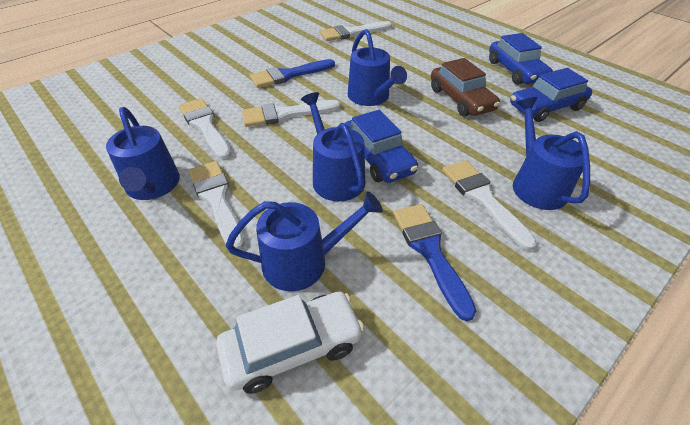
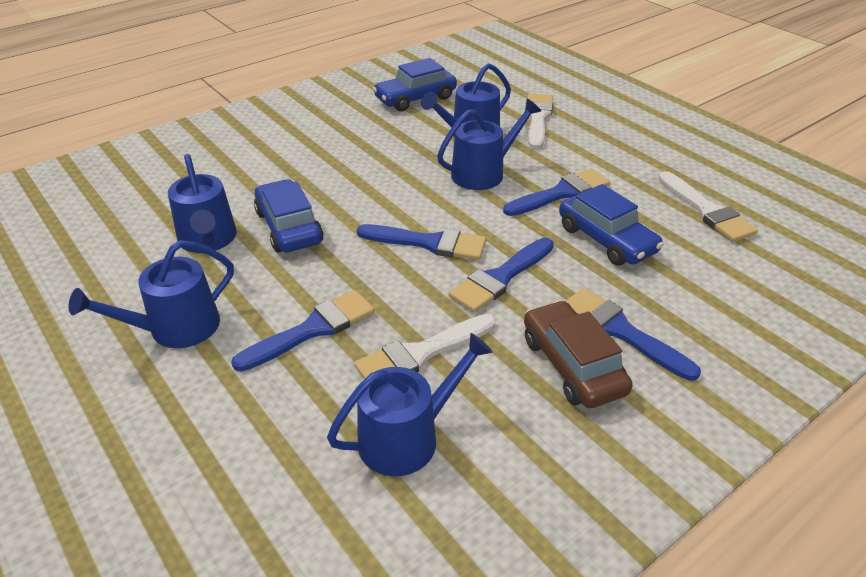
blue brush: [250,59,335,88] [393,204,477,321] = 2 -> [231,290,375,372] [357,224,486,260] [449,238,554,313] [503,168,610,216] [565,288,701,381] = 5
white brush: [179,98,231,159] [189,161,245,250] [242,100,341,127] [320,21,392,41] [442,160,537,251] = 5 -> [354,314,496,379] [525,94,553,149] [658,171,758,242] = 3
white car: [216,292,364,394] = 1 -> none = 0

